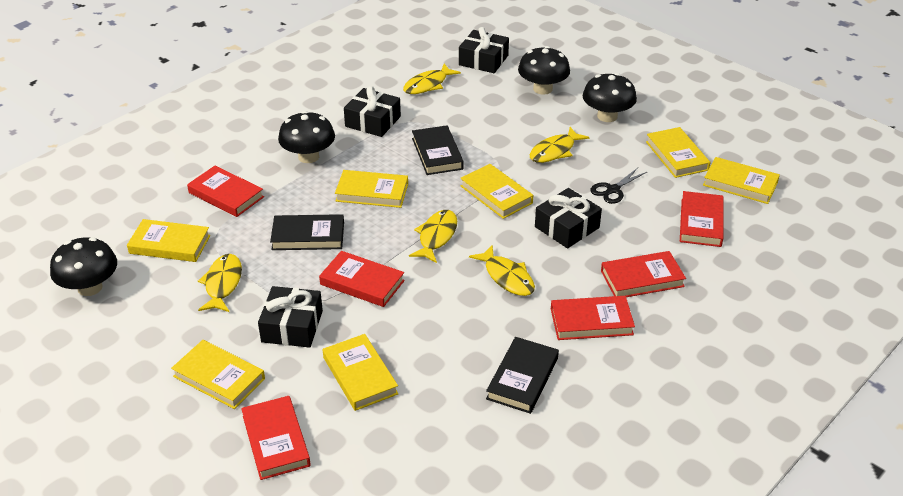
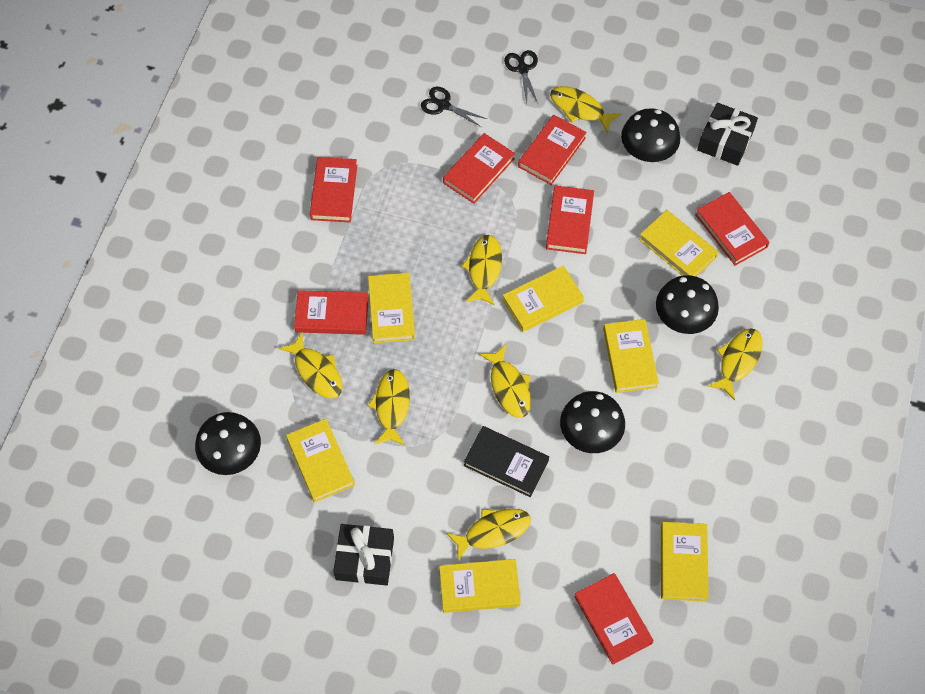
black book: [270,214,344,250] [412,125,464,175] [486,337,559,414] = 3 -> [464,426,549,497] = 1
black gift: [258,286,323,348] [344,86,401,137] [459,27,509,73] [535,188,602,248] = 4 -> [333,524,394,586] [697,102,758,166] = 2
black scissors: [590,168,648,204] = 1 -> [421,87,487,127] [504,50,538,104] = 2
red book: [187,166,264,217] [241,396,311,480] [319,251,405,307] [551,296,635,340] [601,251,686,297] [680,191,724,247] = 6 -> [294,290,369,335] [310,157,357,222] [443,133,515,204] [518,115,587,185] [546,186,594,254] [574,573,654,665] [695,192,770,266] = 7
yellow fish: [198,254,242,312] [403,64,461,94] [409,210,457,263] [469,245,535,296] [530,127,589,163] = 5 -> [279,332,343,398] [368,369,410,445] [446,509,531,561] [461,235,502,305] [479,344,531,418] [550,86,622,133] [707,328,763,400] = 7

